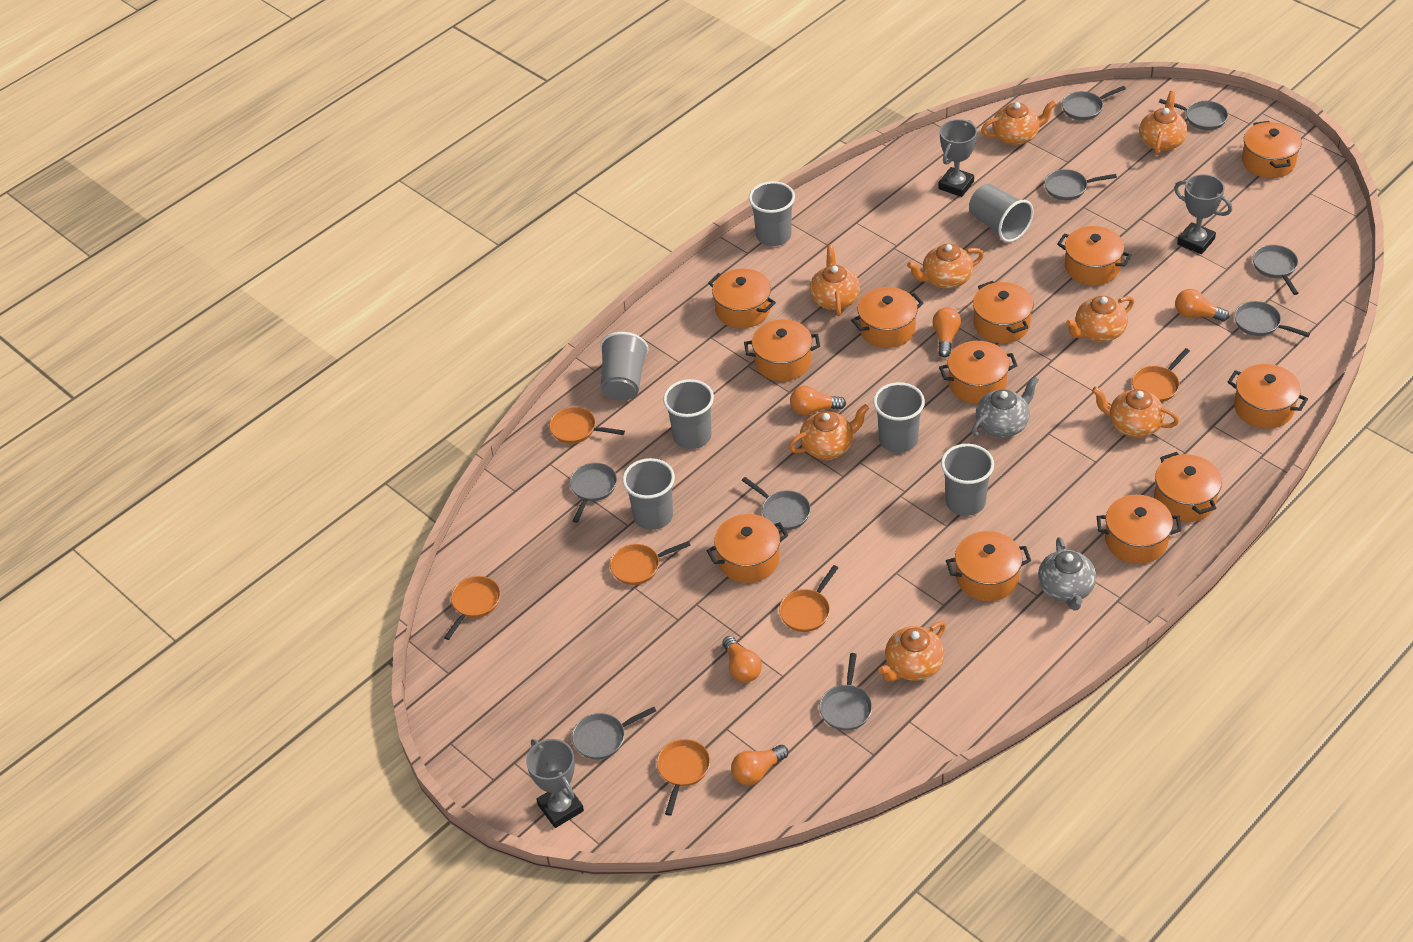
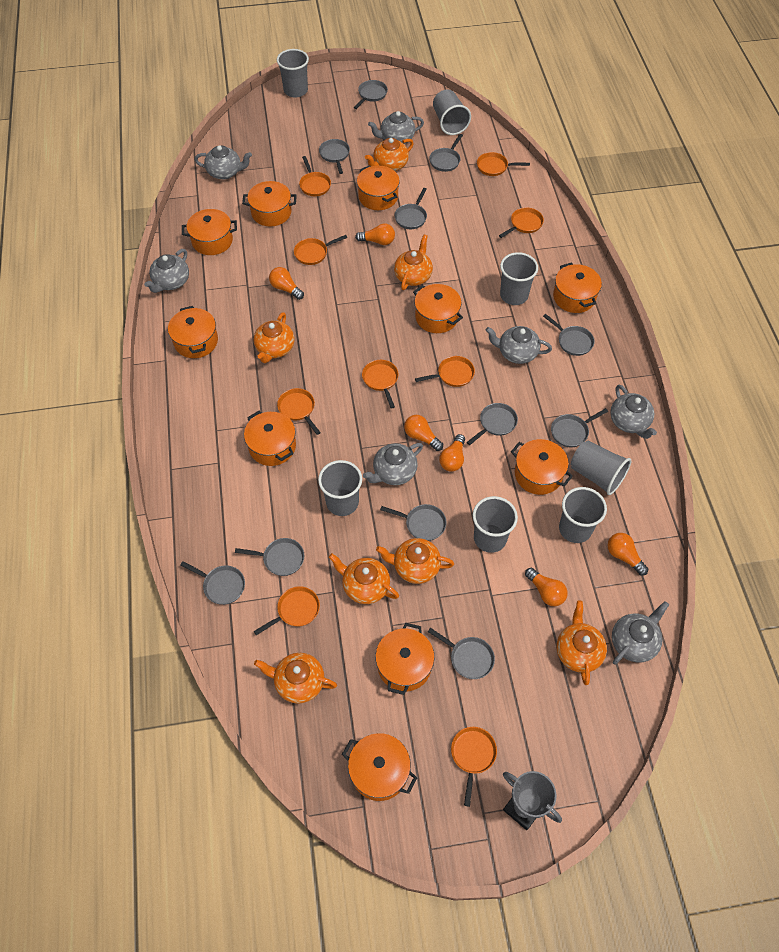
grey pan: [570,463,617,523] [572,707,656,760] [742,477,811,530] [819,653,872,731] [1044,169,1117,200] [1062,86,1126,120] [1159,99,1228,130] [1234,301,1310,337] [1253,245,1298,295] = 9 -> [180,561,245,605] [235,538,304,576] [319,139,350,174] [354,80,388,109] [380,504,446,541] [395,188,427,229] [428,628,495,679] [429,134,463,172] [467,403,518,445] [543,314,595,356] [551,408,608,447] = 11
grey teapot: [972,376,1039,438] [1038,537,1096,611] = 2 -> [144,249,189,293] [195,145,252,179] [363,443,423,485] [368,111,424,144] [486,326,552,364] [610,385,657,439] [612,601,669,665] = 7
grey trophy: [526,739,584,828] [938,119,977,197] [1174,174,1232,254] = 3 -> [503,771,562,830] = 1
orange light bulb: [722,636,762,682] [731,745,788,785] [790,386,846,415] [933,307,961,358] [1175,289,1229,322] = 5 -> [269,267,304,300] [355,223,395,245] [404,415,443,451] [439,434,465,472] [525,568,568,606] [607,533,648,576] = 6
orange pan: [444,576,501,640] [549,407,625,444] [610,541,691,585] [657,739,710,816] [779,565,838,632] [1132,348,1190,402] = 6 -> [254,586,320,635] [277,388,321,435] [294,235,347,265] [299,156,331,196] [362,360,398,408] [415,356,475,387] [451,727,497,807] [477,152,530,176] [499,207,544,238] = 9
orange pot: [706,514,788,583] [708,268,776,328] [744,319,820,381] [851,287,923,348] [939,341,1018,404] [946,531,1031,601] [973,281,1033,343] [1057,226,1132,285] [1097,495,1181,564] [1154,452,1222,522] [1228,364,1308,429] [1242,121,1301,178] = 12 -> [168,306,218,358] [182,209,237,255] [242,181,297,227] [244,411,296,466] [342,733,417,801] [357,165,400,210] [375,623,435,695] [413,284,463,333] [511,439,573,495] [553,262,602,313] = 10
orange teapot: [788,404,869,460] [810,245,860,316] [878,621,946,681] [907,244,984,289] [981,101,1056,145] [1066,296,1134,342] [1092,387,1179,438] [1139,91,1188,155] = 8 -> [254,312,294,363] [254,653,337,704] [329,553,399,604] [365,138,414,171] [376,538,454,584] [394,235,433,290] [557,601,607,685] = 7

